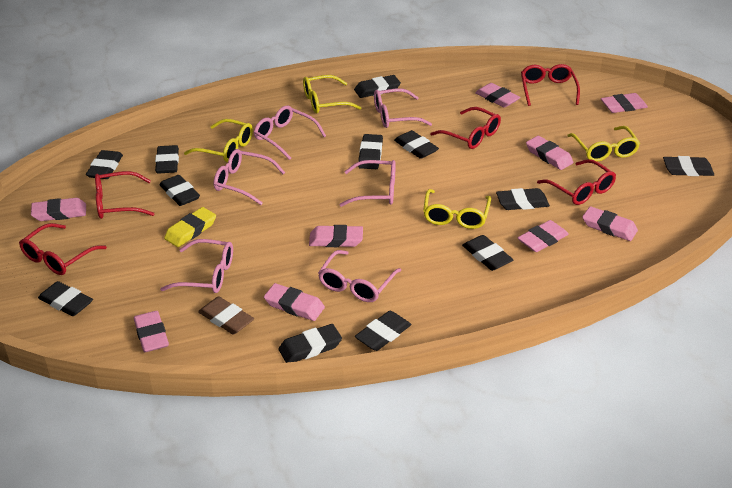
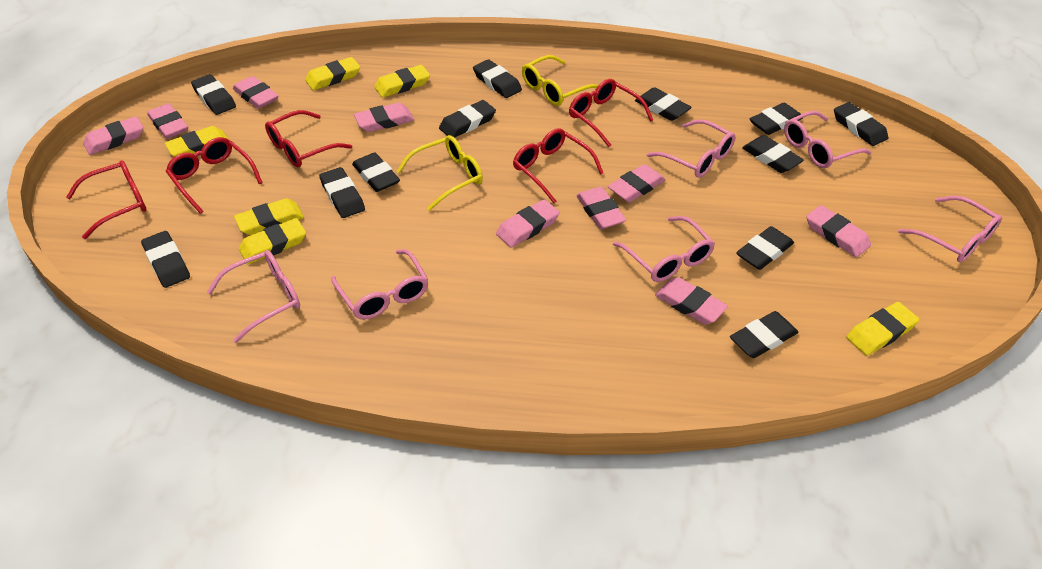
brown eraser: [198,297,254,334] = 1 -> none = 0
yellow eraser: [164,207,216,247] = 1 -> [165,126,229,157] [234,198,304,235] [239,218,306,264] [305,57,360,90] [374,65,430,98] [846,302,919,356] = 6
yellow glasses: [184,119,253,162] [303,75,361,114] [423,189,491,229] [567,126,640,162] = 4 -> [396,135,483,211] [522,55,598,106] = 2

